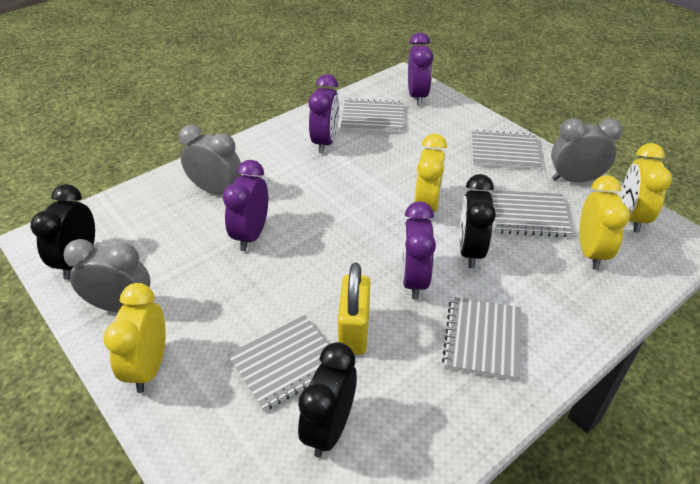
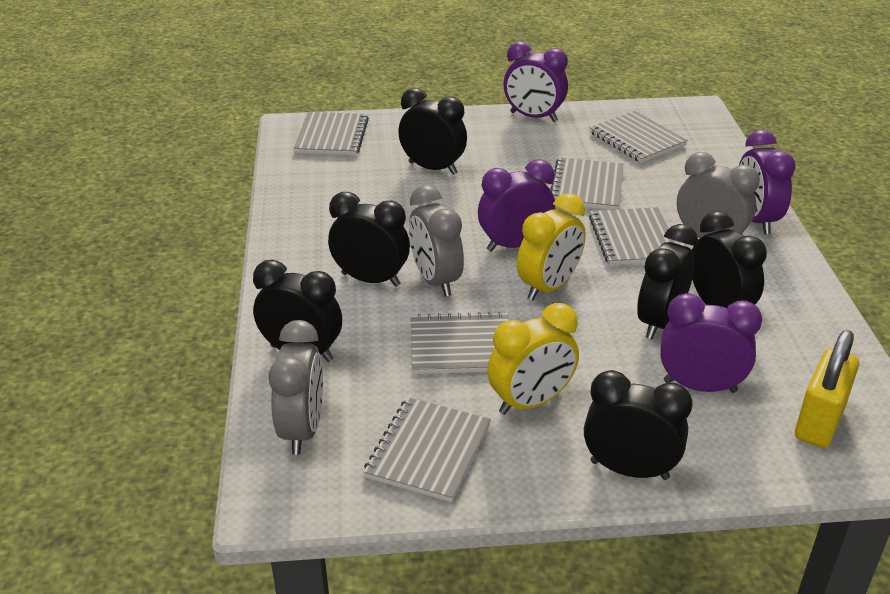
black clock: [31,184,95,280] [298,342,357,458] [459,174,496,268] = 3 -> [253,260,342,362] [328,192,410,287] [398,88,467,175] [584,370,693,480] [637,224,698,339] [692,211,767,308] = 6
grey notebook: [227,315,328,411] [341,99,404,133] [442,297,521,381] [472,130,541,170] [491,190,572,237] = 5 -> [293,112,369,155] [364,397,491,502] [410,312,509,374] [551,157,624,210] [589,207,676,265] [590,111,688,163] = 6
yellow clock: [104,283,166,393] [415,134,447,219] [579,175,630,270] [622,143,672,233] = 4 -> [487,303,579,415] [517,193,586,300] = 2

